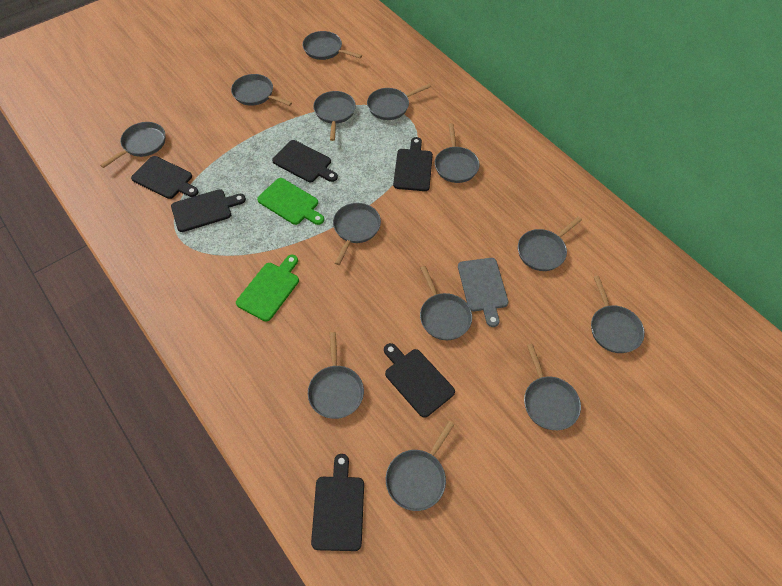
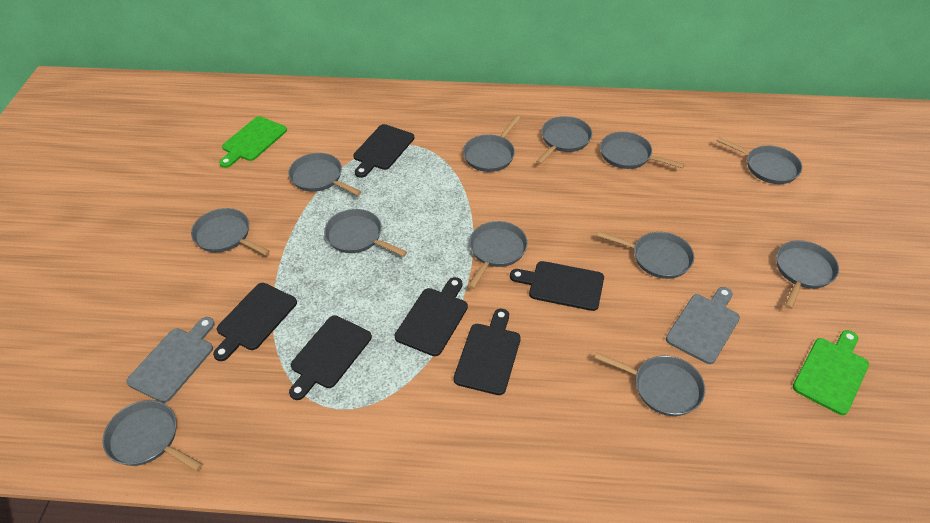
grey cutting board: [458,258,509,327] = 1 -> [126,317,215,403] [666,287,740,364] = 2
grey pan: [100,122,166,168] [231,74,292,106] [303,31,362,60] [308,332,364,419] [313,91,356,141] [333,203,381,265] [367,84,431,120] [386,421,455,511] [420,266,472,340] [435,123,480,183] [518,216,582,271] [524,344,581,430] [591,276,645,353] = 13 -> [102,400,202,471] [191,208,270,255] [288,153,361,196] [324,209,407,257] [463,116,520,172] [468,221,528,289] [536,116,592,164] [595,352,705,416] [598,231,694,279] [600,132,685,169] [716,137,802,184] [776,240,839,309] = 12

